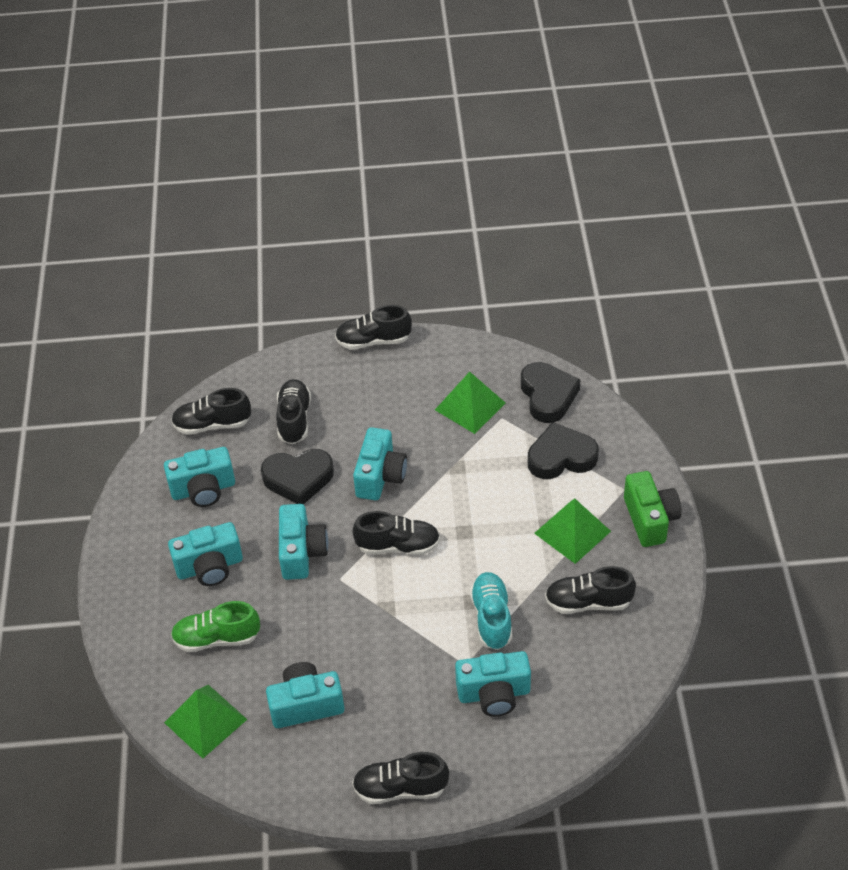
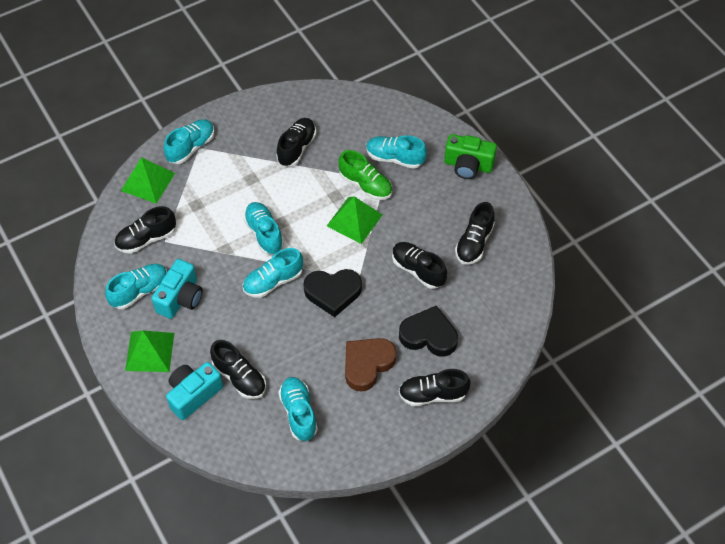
black heart: [261,449,334,505] [521,362,580,423] [528,422,599,479] = 3 -> [304,269,362,317] [399,306,458,357] = 2
brown heart: none = 0 -> [345,338,397,392] = 1
turquoise camera: [164,447,235,507] [168,522,243,586] [266,662,344,728] [279,504,328,580] [353,427,407,500] [455,651,531,717] = 6 -> [151,259,203,319] [166,362,223,420] = 2
turquoise shoe: [470,572,512,650] = 1 -> [105,264,167,309] [164,119,214,164] [243,202,284,255] [243,248,303,298] [278,377,318,441] [366,135,427,169] = 6

